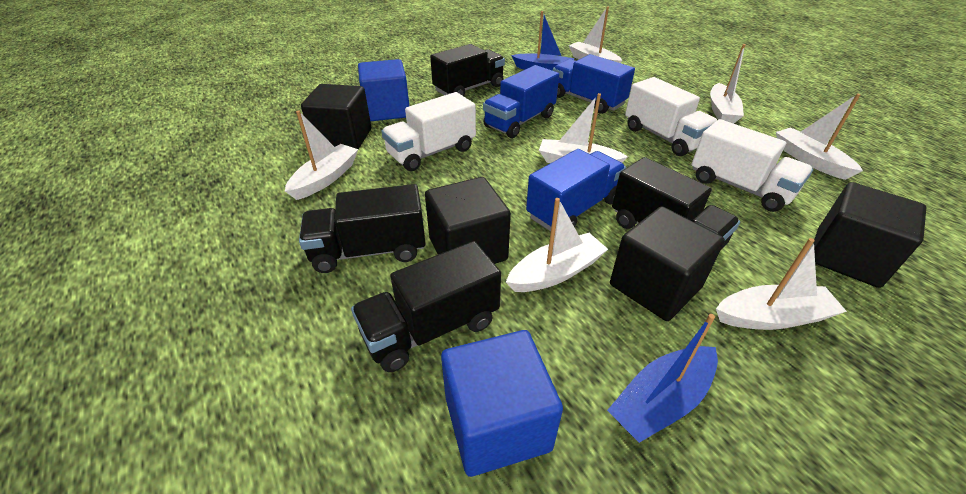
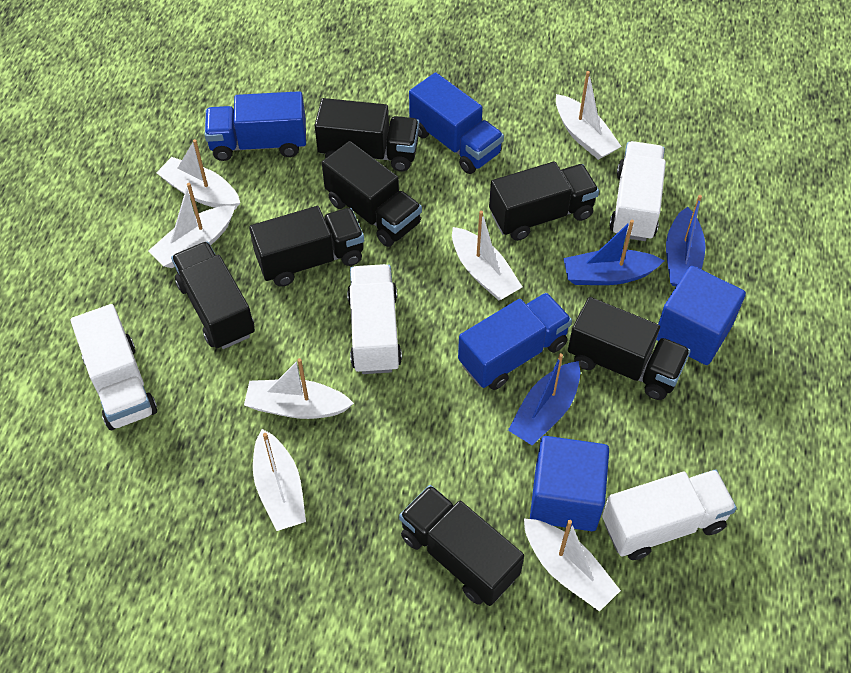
black cube: [301,84,371,149] [425,177,511,264] [610,206,725,321] [813,182,926,288] = 4 -> none = 0
black truck: [299,184,426,273] [351,241,501,372] [430,44,505,96] [612,157,740,248] = 4 -> [171,241,255,349] [249,206,364,287] [314,98,419,172] [322,141,422,247] [399,485,524,606] [489,161,599,241] [568,297,691,400] = 7
blue boat: [511,11,575,71] [607,314,718,443] = 2 -> [508,353,580,445] [563,220,664,285] [666,195,706,286] = 3
white truck: [381,92,476,171] [625,77,717,156] [691,119,813,212] = 3 -> [71,304,157,430] [347,264,402,374] [602,469,737,560] [609,141,666,241] = 4

